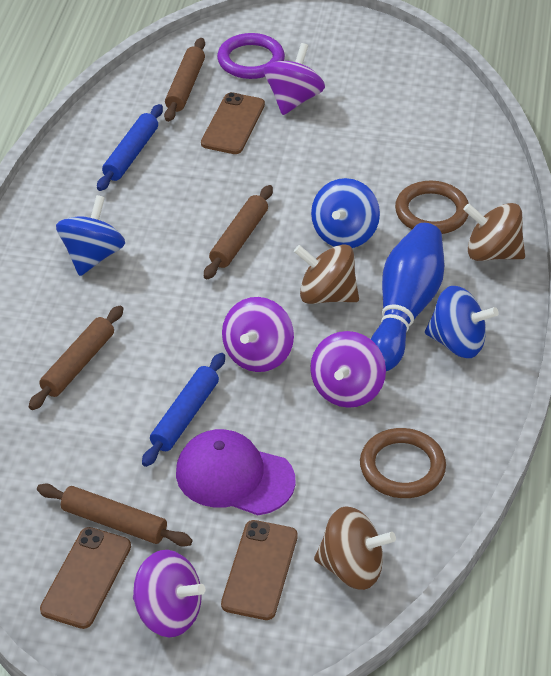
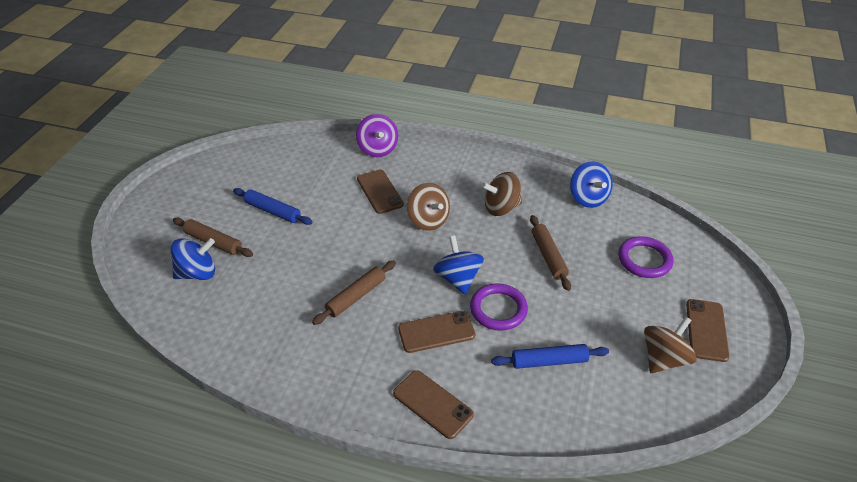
blue bowling pin: [371,223,444,371] = 1 -> none = 0
brown phone: [40,527,131,629] [201,92,265,154] [221,520,298,620] = 3 -> [357,170,404,214] [393,370,474,439] [398,311,475,353] [686,299,729,362] = 4
brown ring: [360,428,446,498] [395,181,469,234] = 2 -> none = 0
brown rolling pin: [29,306,123,410] [37,484,192,547] [164,38,205,122] [204,185,273,279] = 4 -> [173,218,253,257] [312,260,396,325] [530,215,571,291] = 3
purple cap: [176,429,296,515] = 1 -> none = 0
purple ring: [217,33,285,79] = 1 -> [470,283,528,331] [618,236,673,278] = 2
purple spinning top: [133,550,205,637] [222,297,294,372] [263,43,325,115] [310,331,386,408] = 4 -> [356,114,398,157] = 1

